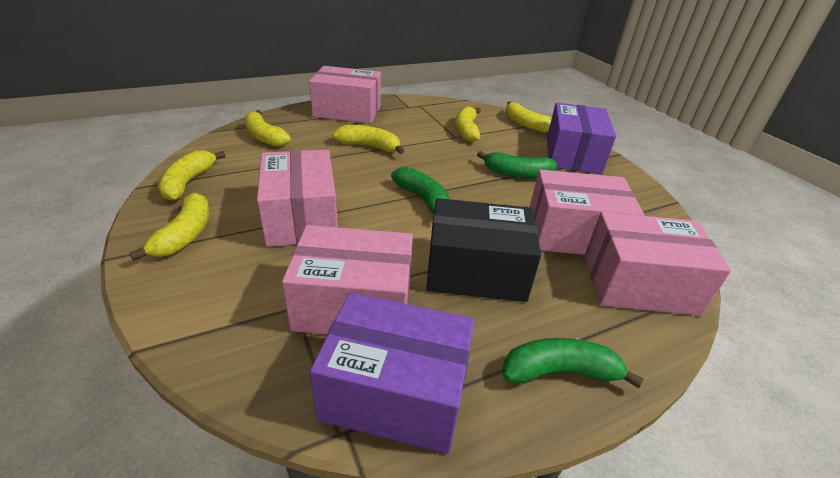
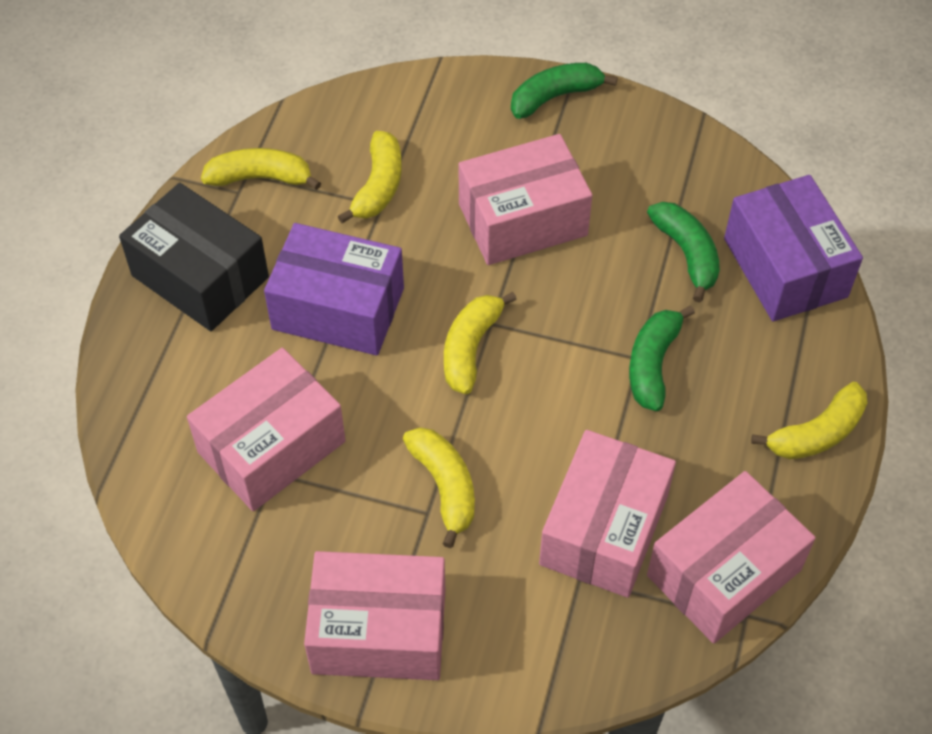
yellow banana: [129,193,210,261] [158,150,225,201] [245,110,291,147] [332,125,404,154] [455,106,481,142] [505,101,552,133] = 6 -> [201,148,321,190] [338,131,402,223] [403,427,475,548] [444,292,517,394] [751,382,867,459] = 5

